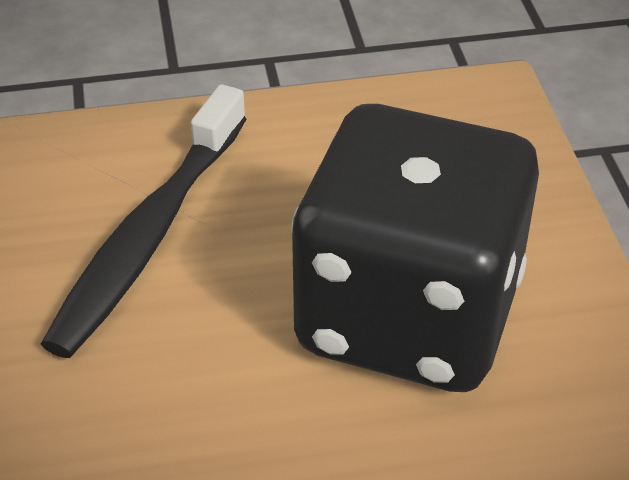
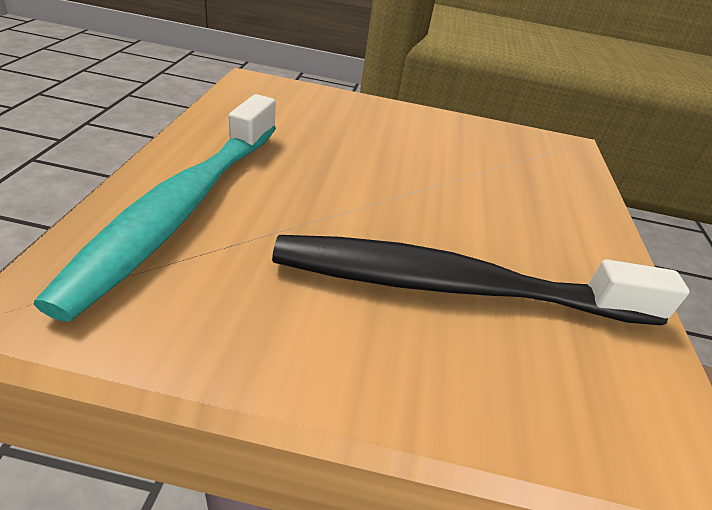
black dice: [291,104,539,392] = 1 -> none = 0
turquoise toothbrush: none = 0 -> [34,94,276,322] = 1

